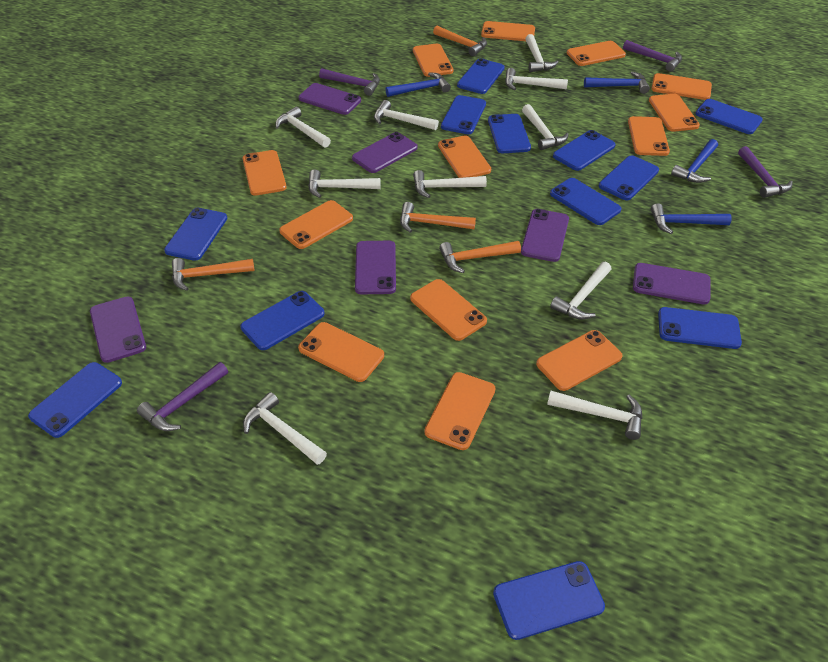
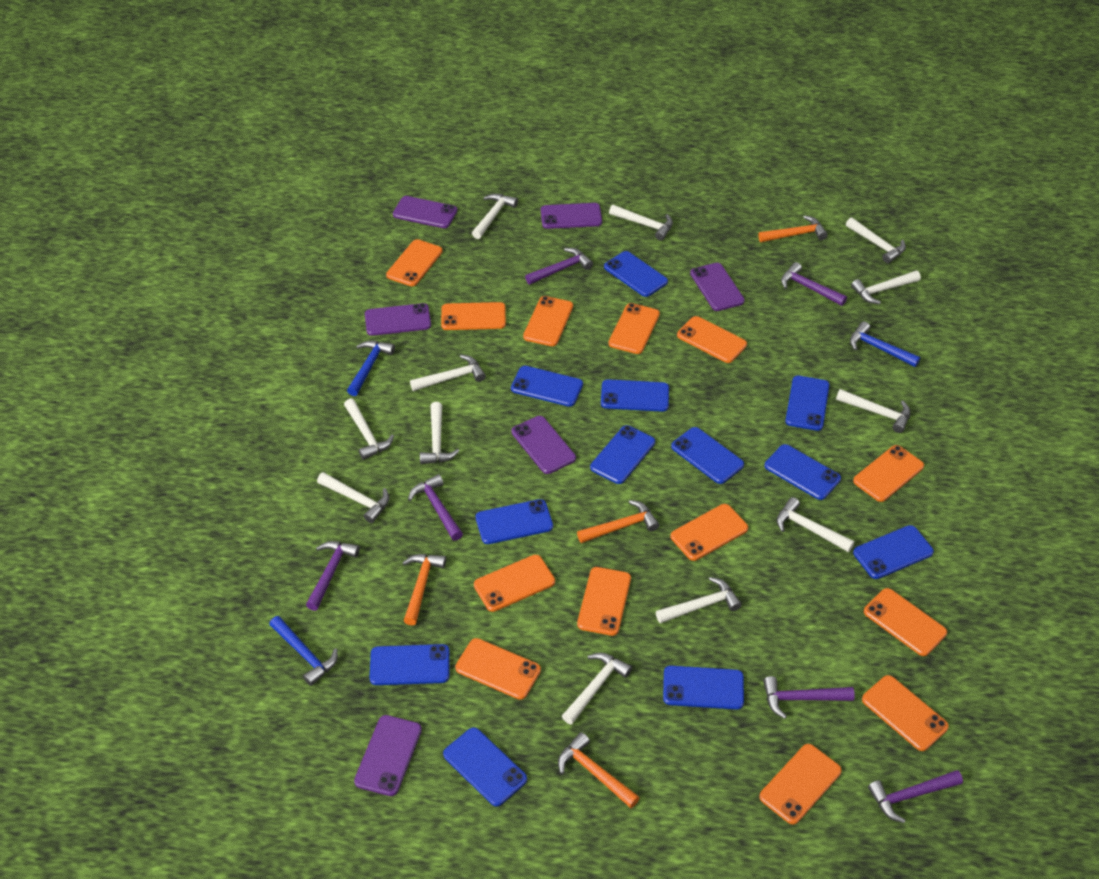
blue hammer: [386,72,451,97] [584,72,650,94] [651,203,732,234] [671,139,718,183] = 4 -> [269,616,338,686] [347,340,395,396] [850,322,920,367] = 3
purple hammer: [137,362,228,431] [319,68,380,96] [623,40,682,72] [738,146,793,198] = 4 -> [306,541,360,611] [408,474,463,541] [525,248,593,285] [763,676,855,719] [781,262,847,306] [868,770,963,823] = 6
white hammer: [243,392,327,465] [275,107,331,148] [308,169,381,198] [374,100,439,130] [413,170,487,198] [505,68,568,90] [522,104,569,150] [525,34,558,72] [547,391,643,440] [550,262,612,320] = 10 -> [317,472,389,523] [344,398,394,460] [410,355,486,391] [420,402,459,464] [472,193,518,239] [562,653,632,725] [609,205,673,240] [656,577,742,624] [777,497,855,552] [836,389,911,433] [846,217,906,264] [851,271,921,304] = 12

